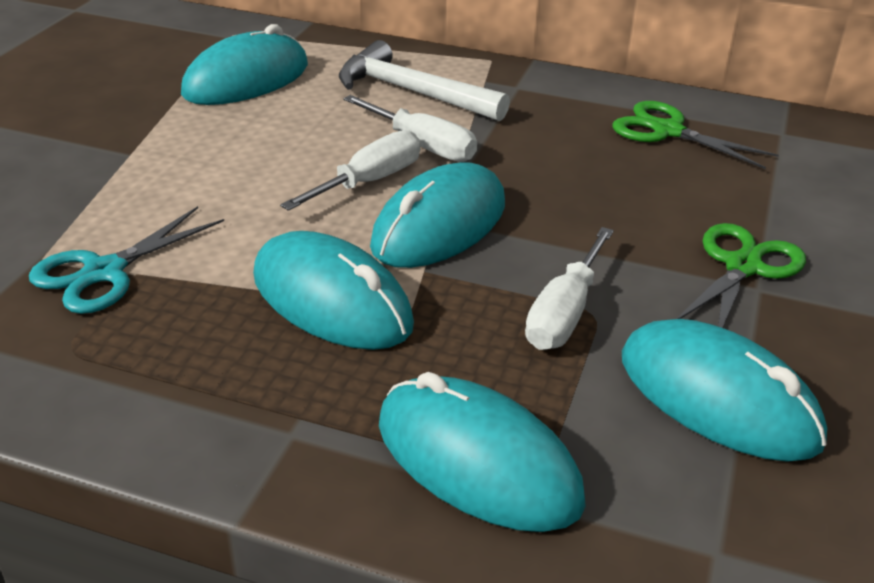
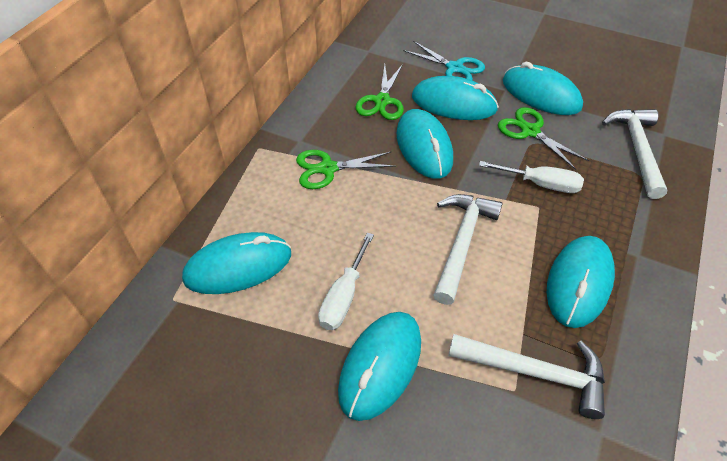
green scissors: [612,101,779,169] [676,223,806,328] = 2 -> [296,150,396,189] [356,64,404,120] [498,107,590,170] = 3
turquoise mouse: [181,24,308,105] [253,231,414,350] [370,162,505,268] [379,372,586,532] [622,319,827,462] = 5 -> [182,232,291,294] [338,312,421,421] [396,109,453,179] [412,76,499,120] [503,62,583,115] [547,236,615,328] = 6
white hammer: [339,40,510,121] = 1 -> [433,194,503,305] [448,334,605,419] [602,109,667,199] = 3
white screwdriver: [280,130,421,211] [343,95,477,162] [525,227,614,350] = 3 -> [318,233,374,330] [479,161,584,193] = 2

